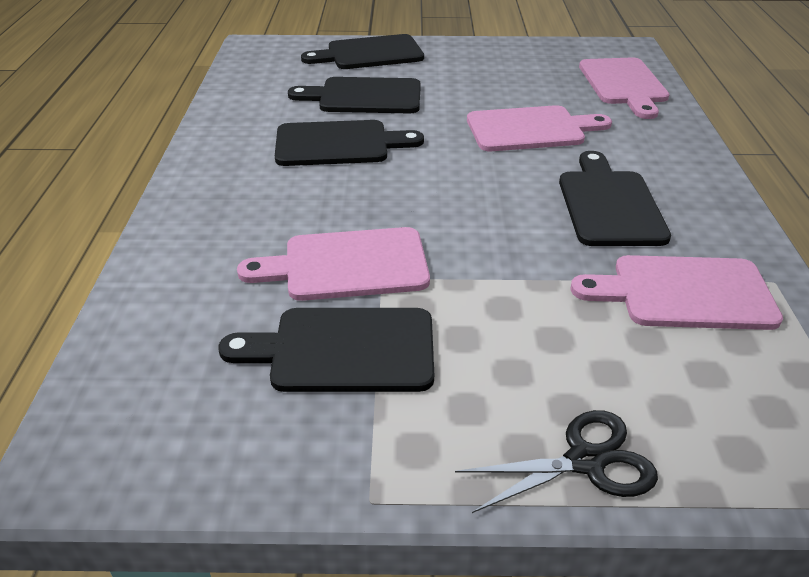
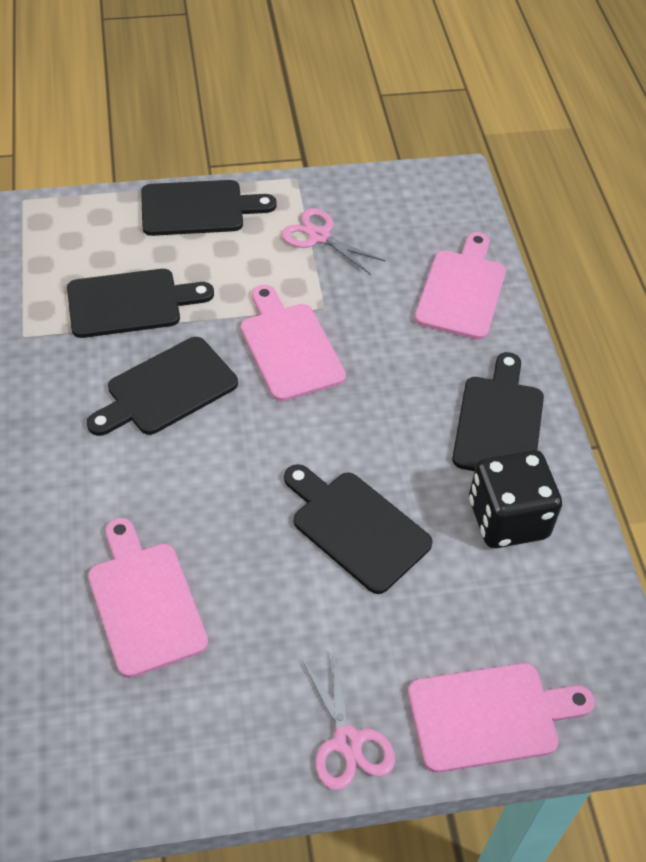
black dice: none = 0 -> [469,450,562,548] = 1
black scissors: [455,410,658,513] = 1 -> none = 0
pink scissors: none = 0 -> [282,208,385,274] [301,652,395,790] = 2

